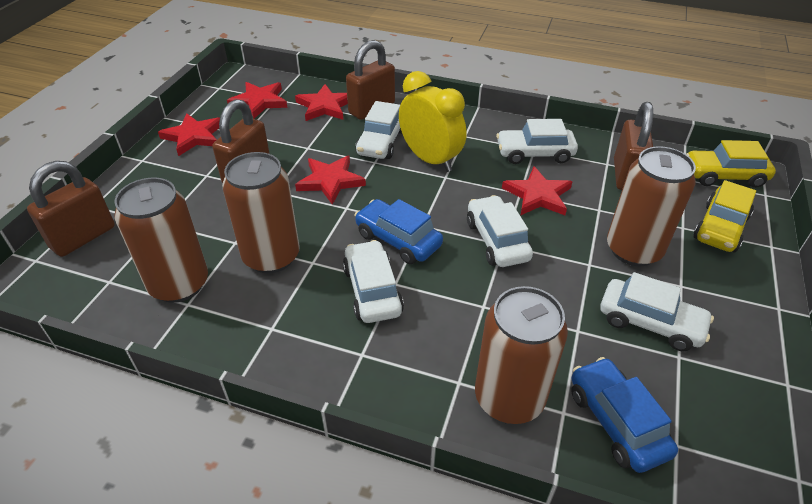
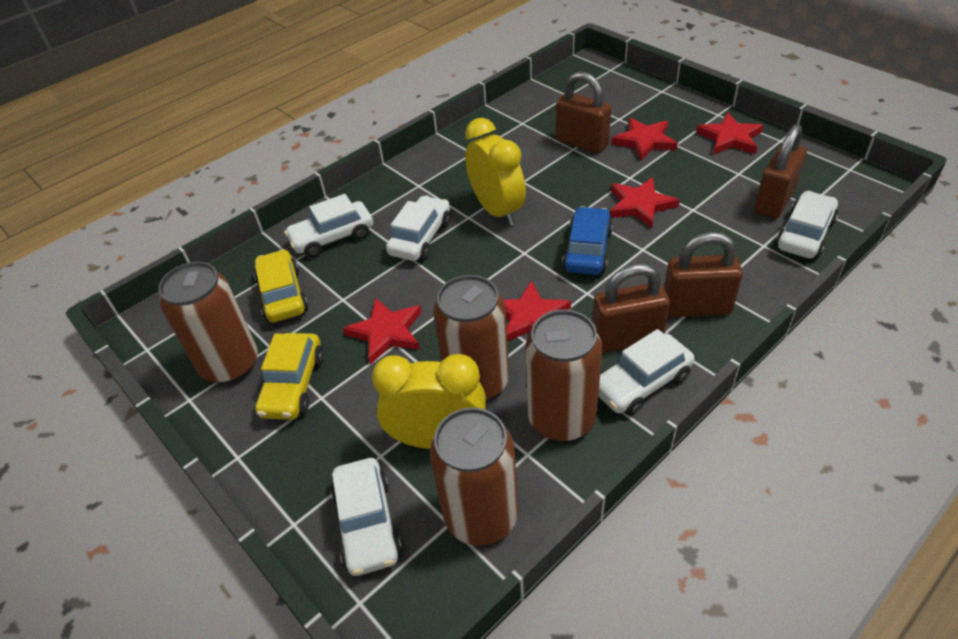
blue car: [355,199,443,264] [571,357,678,473] = 2 -> [562,206,613,275] = 1
yellow clock: [399,71,467,172] = 1 -> [372,354,486,449] [465,118,526,226] = 2

